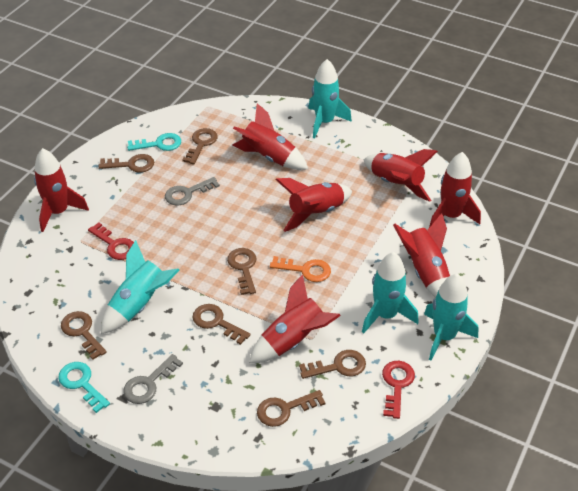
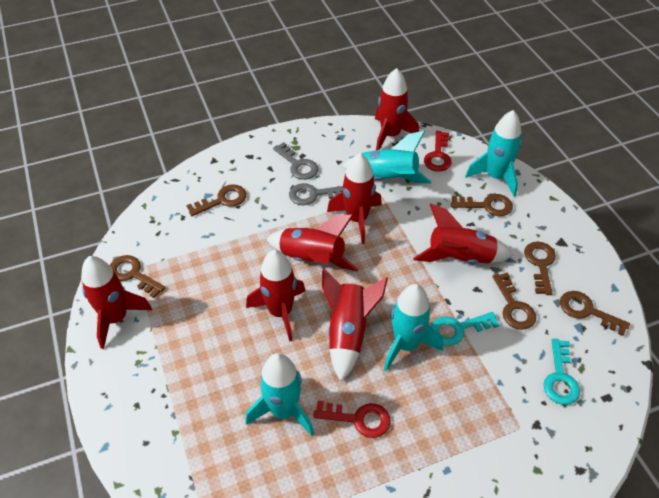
brown key: [61,311,107,360] [99,154,154,173] [183,128,218,164] [193,304,250,345] [227,248,257,295] [257,390,326,427] [299,350,366,379] = 7 -> [110,255,165,298] [187,184,246,216] [451,194,513,216] [492,272,536,330] [524,242,556,295] [560,291,630,336] = 6
orange key: [270,256,331,282] = 1 -> none = 0

